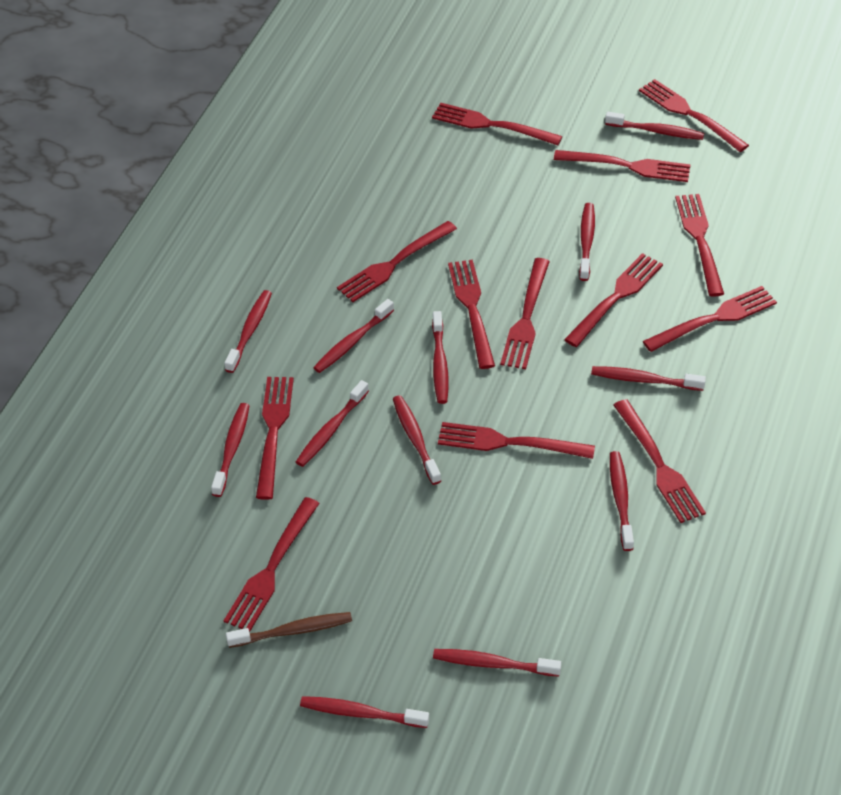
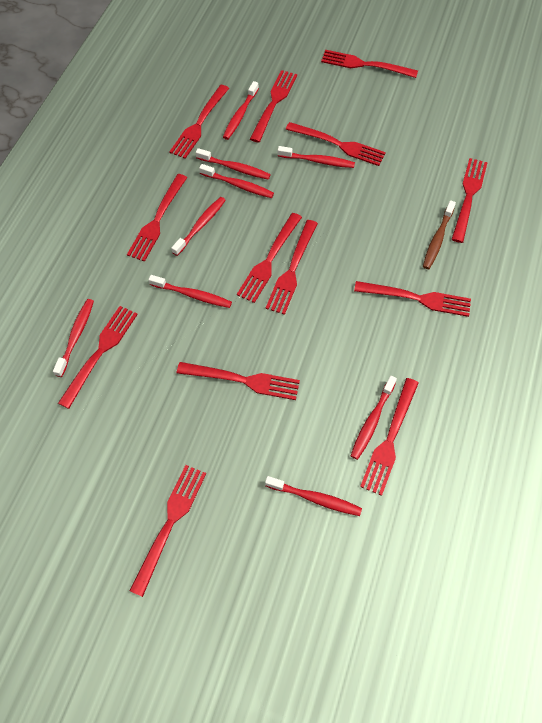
red toothbrush: [211,403,250,497] [224,290,272,373] [296,380,369,467] [300,696,429,728] [313,299,394,373] [393,395,441,485] [432,311,449,404] [433,649,561,677] [579,203,595,281] [591,366,706,391] [605,112,704,140] [610,451,634,551] = 12 -> [53,299,94,377] [148,275,232,308] [171,197,226,256] [196,148,271,180] [199,164,274,198] [223,81,259,140] [265,476,362,516] [278,146,355,168] [351,376,397,460] = 9

